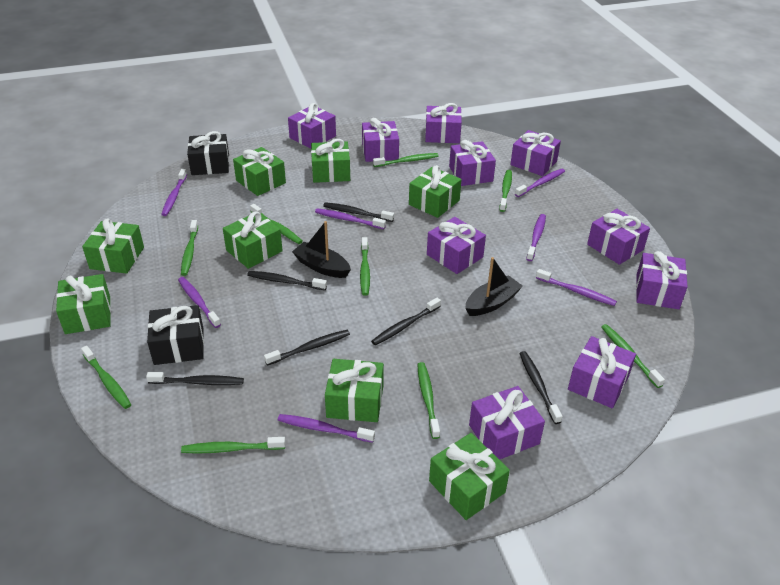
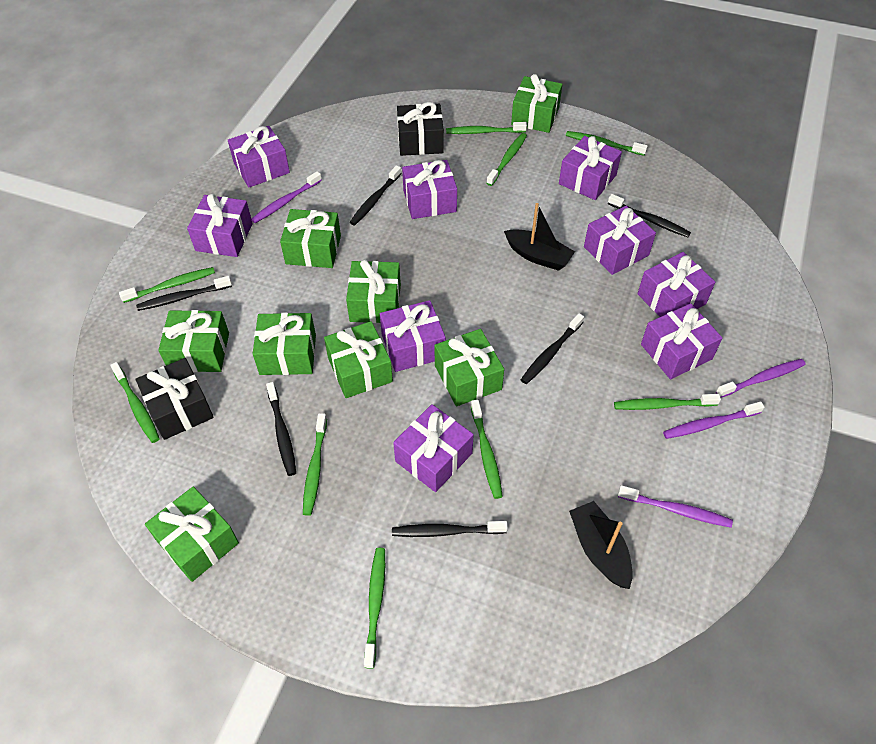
purple gift: [288,103,336,149] [362,118,399,162] [425,103,462,143] [427,217,486,274] [449,140,496,186] [469,386,545,460] [510,130,561,176] [568,336,636,408] [587,209,650,265] [636,251,688,309] = 10 -> [187,194,253,257] [228,126,290,187] [380,300,446,372] [393,404,474,492] [402,160,457,219] [559,136,622,200] [584,206,656,275] [638,252,715,317] [641,303,722,379] = 9
purple toothbrush: [161,169,187,216] [178,277,221,328] [278,414,375,443] [315,208,386,229] [515,169,565,197] [526,214,546,261] [536,269,617,306] = 7 -> [252,171,322,223] [618,485,733,528] [663,401,765,439] [716,359,806,398] = 4

